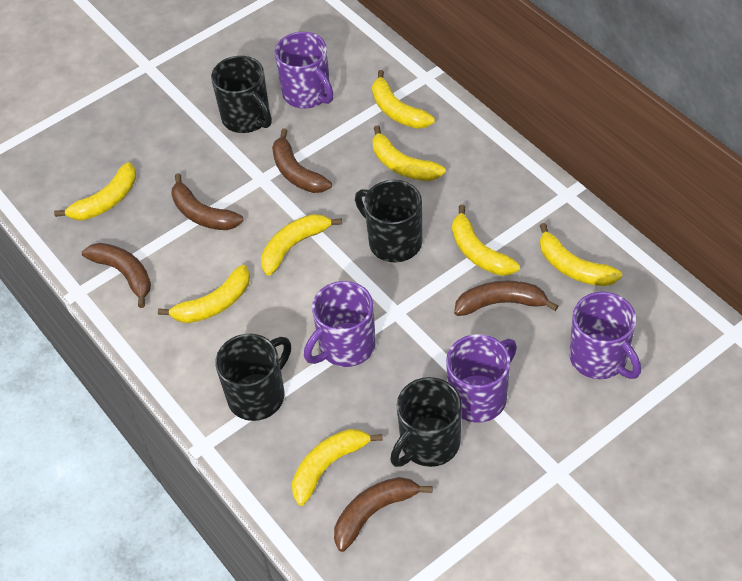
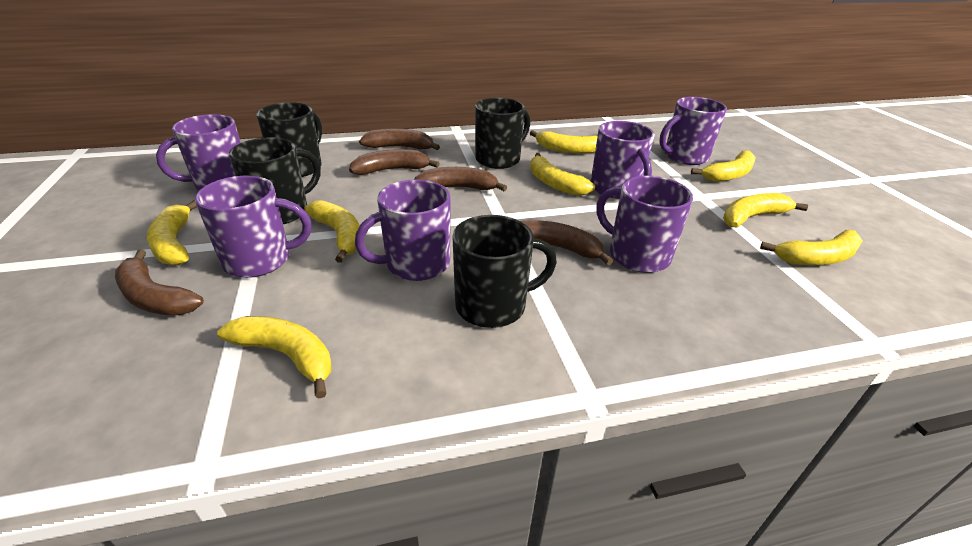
purple mug: [275,32,333,109] [304,281,376,367] [446,334,517,423] [569,292,641,379] = 4 -> [156,114,241,191] [195,176,311,278] [355,179,450,281] [591,121,655,199] [596,176,693,273] [659,97,727,165] = 6

